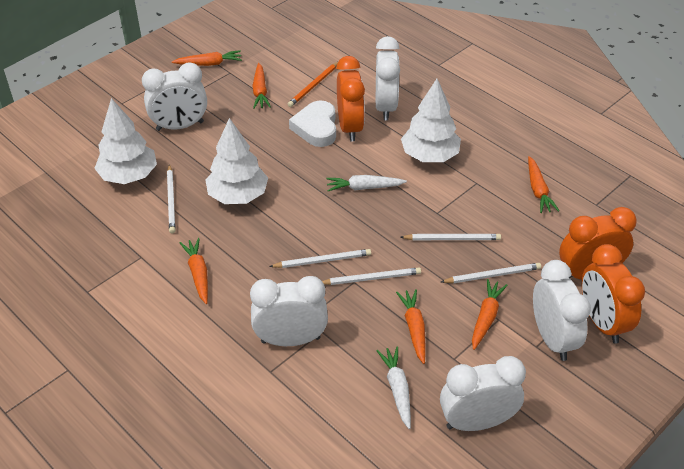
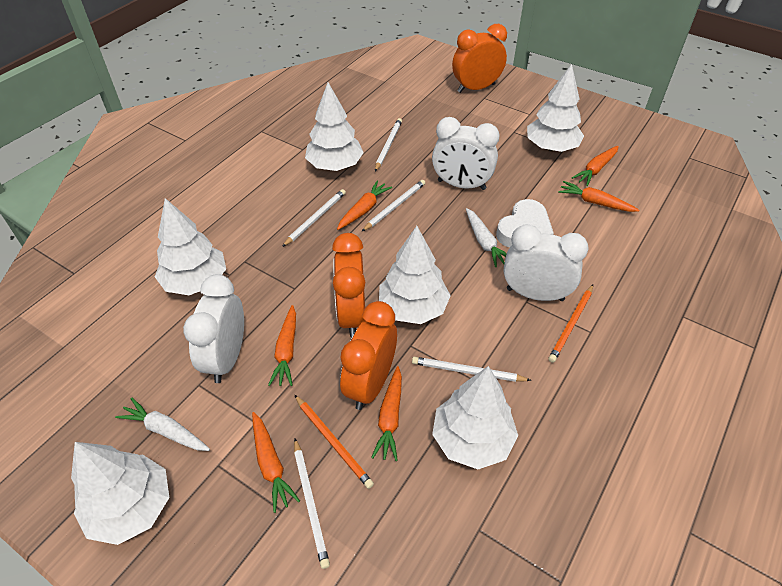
orange pencil: [288,62,338,107] = 1 -> [295,395,374,489] [548,285,593,363] = 2
white clock: [142,62,207,131] [250,276,328,346] [376,36,400,121] [440,356,526,431] [533,260,591,361] = 5 -> [183,274,244,383] [432,117,500,190] [504,224,589,301] = 3
white tree: [94,98,157,184] [206,118,268,204] [401,79,461,162] = 3 -> [71,442,169,545] [155,198,226,295] [305,82,364,171] [379,226,451,324] [432,366,518,469] [527,64,584,152] = 6

